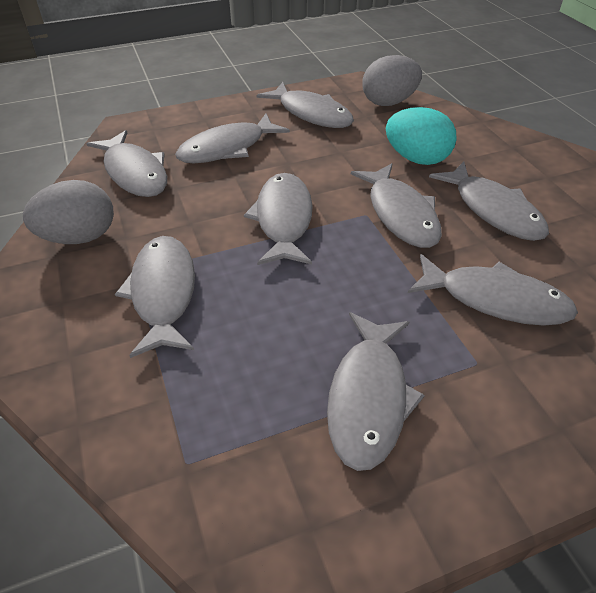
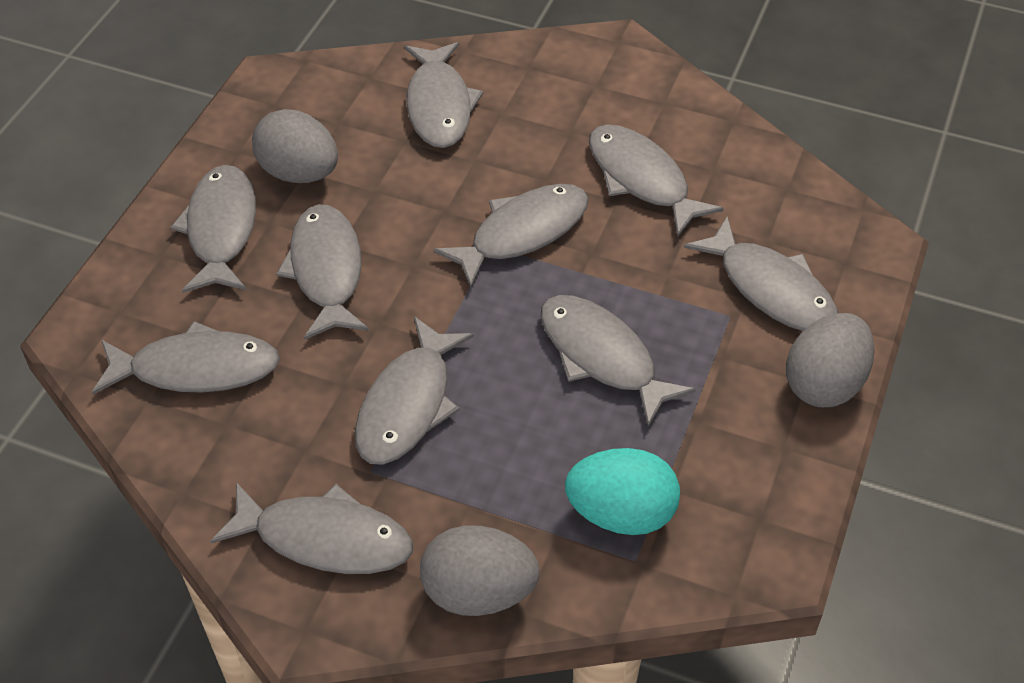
grey egg: [23,180,114,244] [362,55,422,106] = 2 -> [252,109,338,183] [420,525,540,616] [786,313,875,407] = 3
grey fish: [86,130,167,197] [115,236,195,358] [175,114,290,163] [244,173,313,265] [256,82,354,128] [327,312,425,471] [351,163,442,248] [408,254,578,326] [429,162,549,241] = 9 -> [92,321,280,394] [170,165,256,293] [210,482,413,574] [276,204,369,340] [355,317,474,465] [405,42,483,148] [433,184,588,288] [540,295,696,427] [589,124,724,237] [684,217,838,331] = 10

